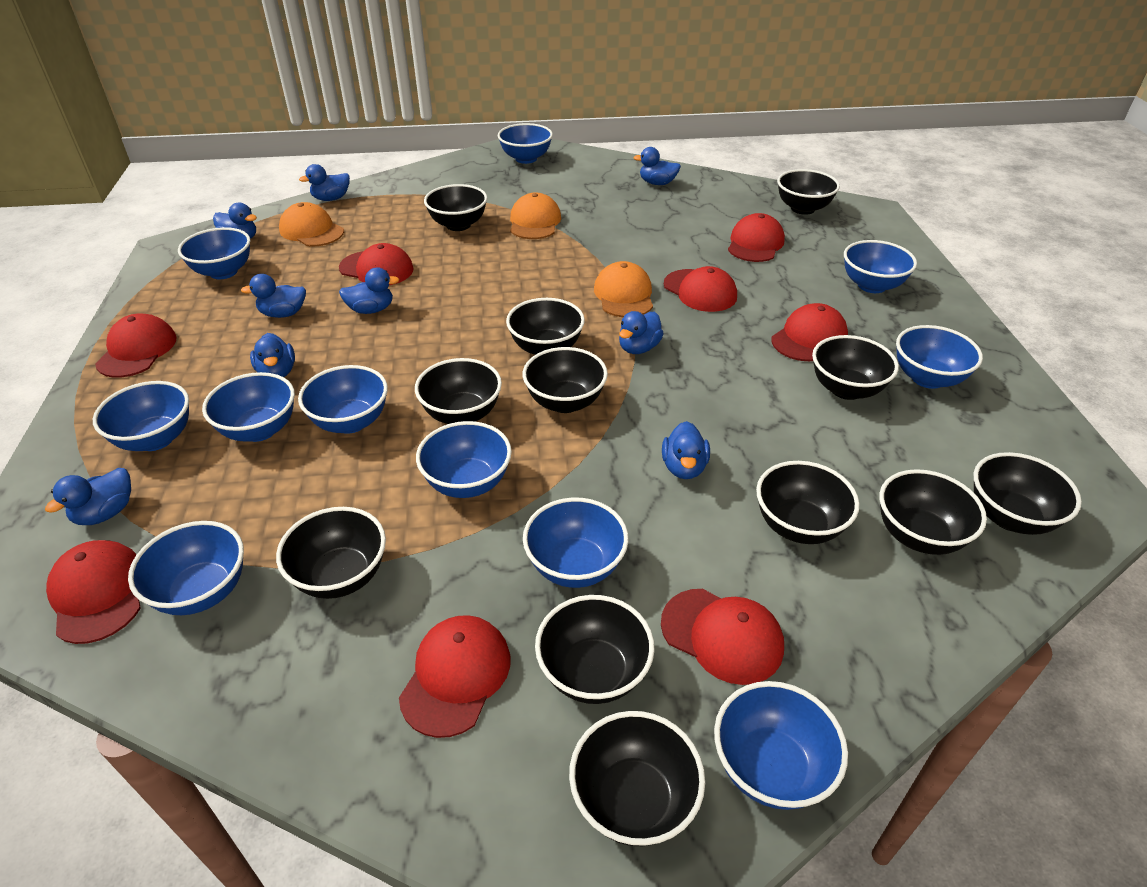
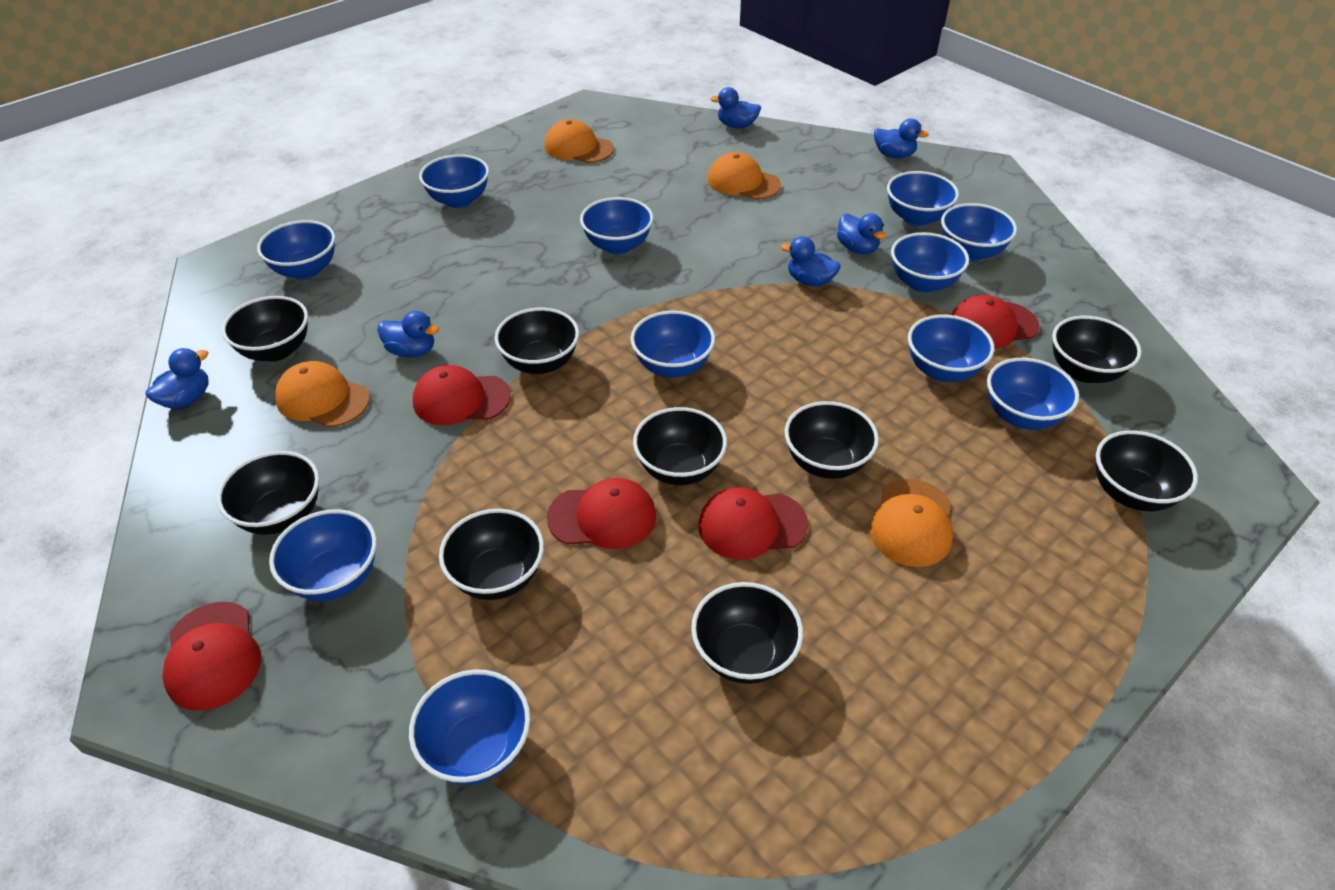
black bowl: [276,507,386,599] [415,358,502,424] [424,184,487,231] [506,298,585,355] [523,347,608,413] [535,595,655,704] [569,711,705,846] [756,461,859,544] [777,169,840,215] [812,335,899,400] [879,469,987,555] [974,452,1082,535] = 12 -> [217,451,319,535] [222,296,308,362] [439,509,544,600] [495,308,579,374] [633,407,727,485] [691,582,803,684] [785,401,879,479] [1052,316,1142,383] [1096,430,1198,511] = 9
blue duck: [45,468,131,525] [213,203,257,239] [241,274,306,318] [250,333,295,377] [299,164,350,201] [339,267,399,314] [619,311,664,354] [633,147,681,185] [662,421,710,479] = 9 -> [145,348,208,409] [377,311,439,357] [710,87,761,128] [781,236,841,286] [837,213,886,254] [874,119,929,158] = 6
orange cap: [279,202,344,247] [510,193,561,239] [594,261,653,317] = 3 -> [275,361,370,428] [544,119,614,163] [707,152,781,200] [870,479,953,567] = 4
red cap: [46,540,141,644] [95,313,177,378] [339,243,414,285] [399,615,511,738] [661,589,784,685] [664,266,737,312] [728,213,785,262] [771,303,848,361] = 8 -> [162,602,261,711] [413,365,511,426] [547,478,656,549] [698,487,808,559] [952,295,1039,349] = 5

